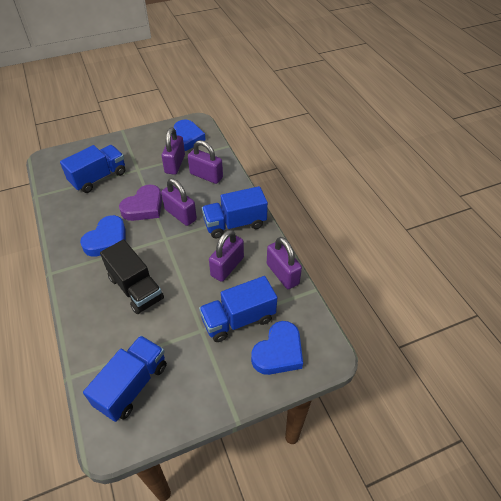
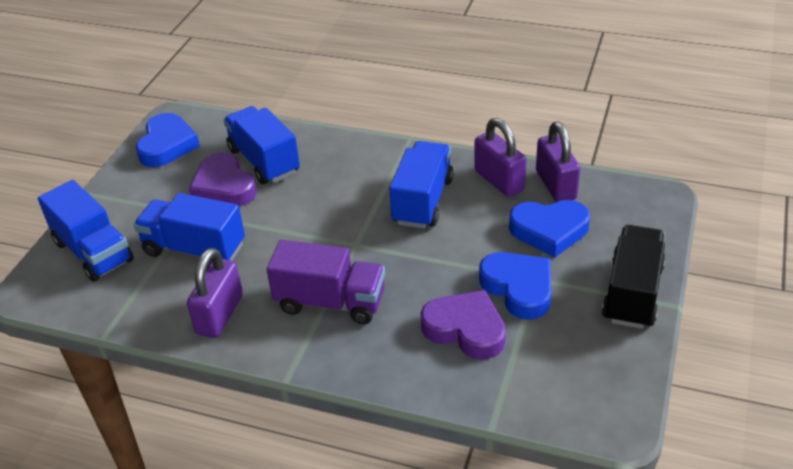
purple heart: [119,185,162,221] = 1 -> [189,152,257,207] [420,290,506,360] = 2
purple padlock: [161,178,197,226] [162,127,185,175] [188,140,223,184] [209,230,244,282] [267,237,302,289] = 5 -> [187,248,243,338] [474,118,527,197] [536,121,580,202] = 3
purple truck: none = 0 -> [267,240,385,324] = 1

